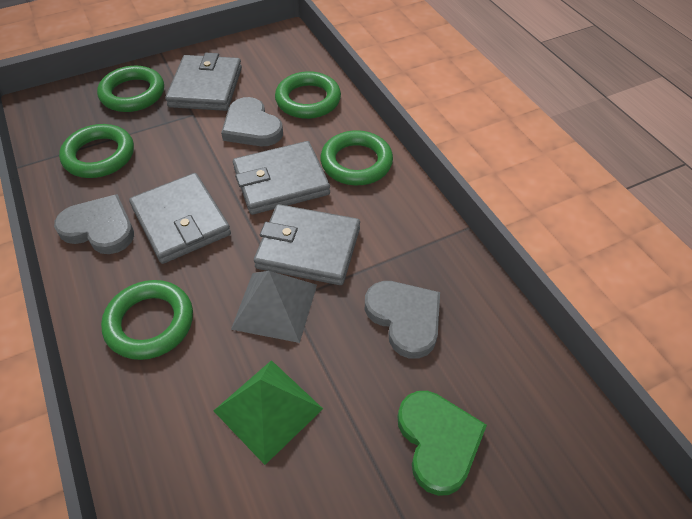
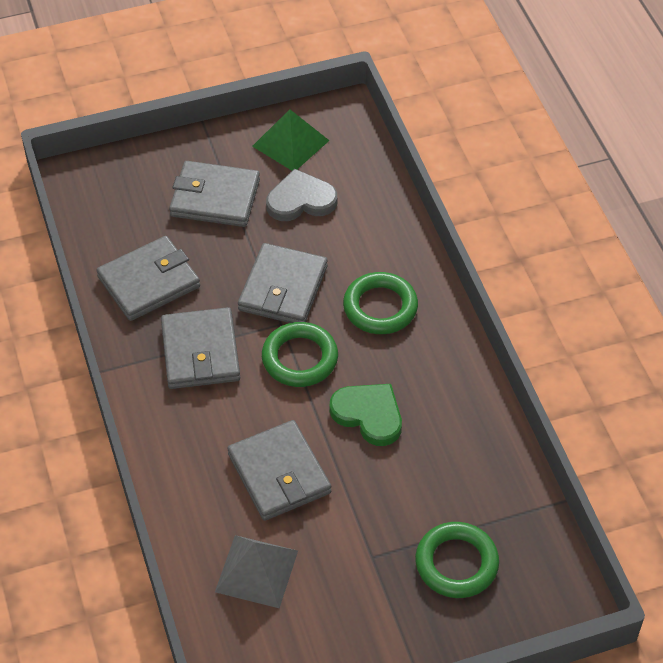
green ring: [59,124,134,178] [97,66,164,112] [101,280,193,360] [275,71,341,119] [320,130,393,185] = 5 -> [262,322,338,387] [343,272,418,334] [415,522,499,598] = 3
grey heart: [54,194,134,254] [221,97,283,146] [365,281,440,359] = 3 -> [266,169,337,221] = 1
grey wallet: [129,173,231,264] [165,53,242,111] [233,141,330,215] [254,204,360,285] = 4 -> [97,236,200,321] [161,307,240,389] [169,161,260,227] [227,420,331,521] [238,243,327,323] = 5

